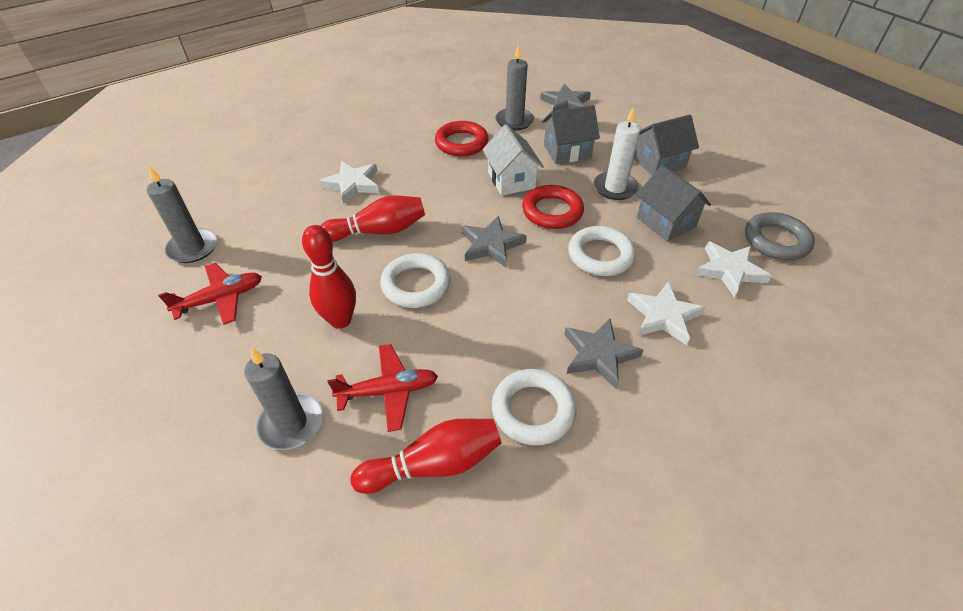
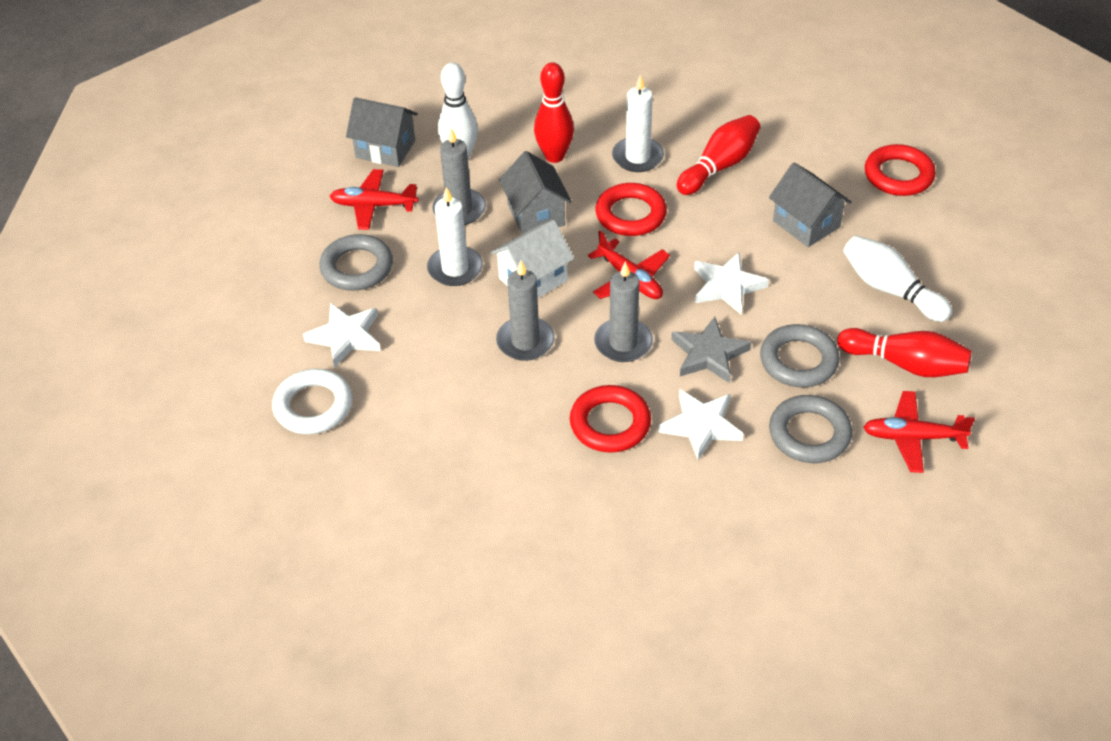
grey ring: [745,212,815,260] = 1 -> [319,234,393,291] [760,324,840,387] [769,395,852,463] = 3
grey star: [462,216,527,267] [540,83,591,111] [564,318,644,389] = 3 -> [671,317,751,383] = 1
red plane: [158,263,262,325] [328,344,438,432] = 2 -> [330,169,418,230] [588,231,670,299] [863,391,975,473] = 3
red ring: [435,121,489,156] [522,185,584,229] = 2 -> [570,385,651,453] [596,183,667,236] [865,144,936,196] = 3
white bowling pin: none = 0 -> [438,62,478,159] [843,235,952,322] = 2
white candle: [594,107,640,200] = 1 -> [427,187,483,286] [612,75,664,172] = 2
white ring: [380,253,451,308] [492,369,577,446] [568,226,636,276] = 3 -> [272,369,353,434] = 1

